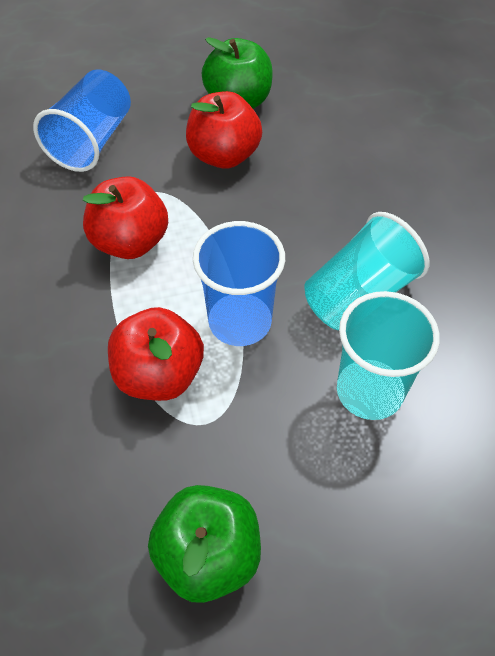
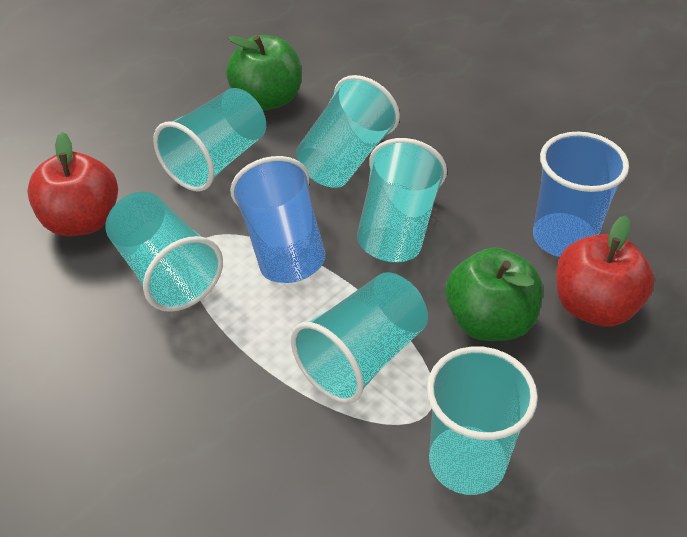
red apple: [83,176,168,259] [108,307,204,401] [186,91,262,169] = 3 -> [27,132,118,236] [556,215,654,326] = 2
turquoise cup: [304,212,430,330] [337,291,440,420] = 2 -> [105,192,223,312] [153,88,266,191] [291,272,428,404] [296,75,400,188] [357,138,447,262] [427,346,538,495] = 6

